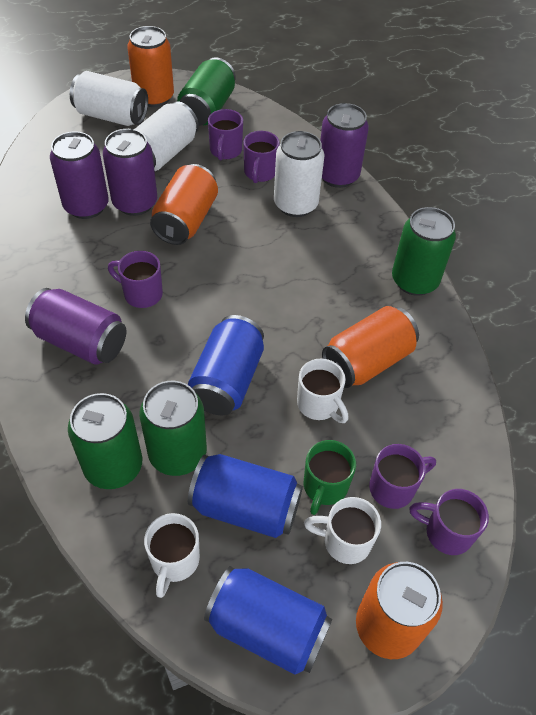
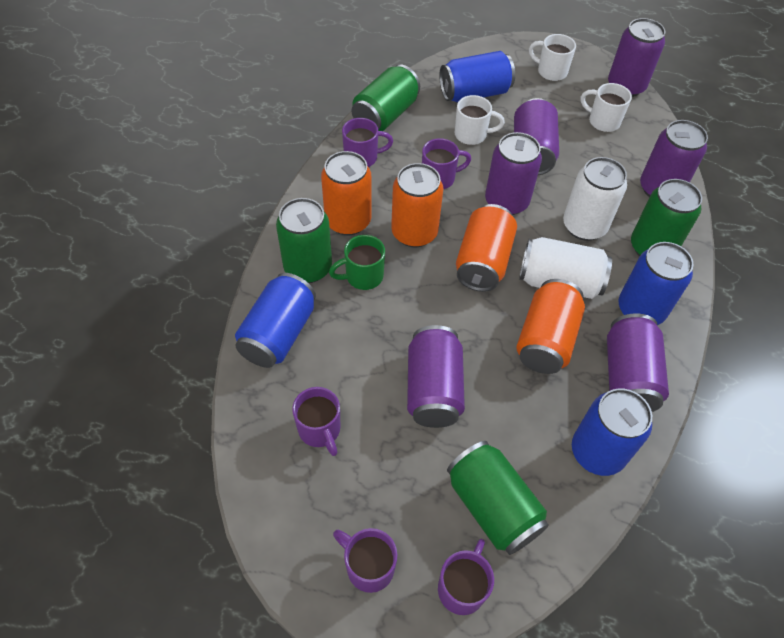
blue can: [188,315,264,415] [188,454,303,538] [204,566,332,675] = 3 -> [235,273,316,368] [439,51,515,102] [572,388,652,476] [619,242,694,325] = 4
purple can: [25,288,126,365] [50,131,109,219] [103,129,157,216] [320,103,369,188] = 4 -> [407,325,465,428] [485,132,542,215] [514,98,559,175] [607,314,669,412] [608,18,665,97] [640,120,708,197] = 6
white can: [70,71,148,126] [134,101,199,171] [274,131,325,217] = 3 -> [519,237,612,299] [563,157,627,241] = 2

